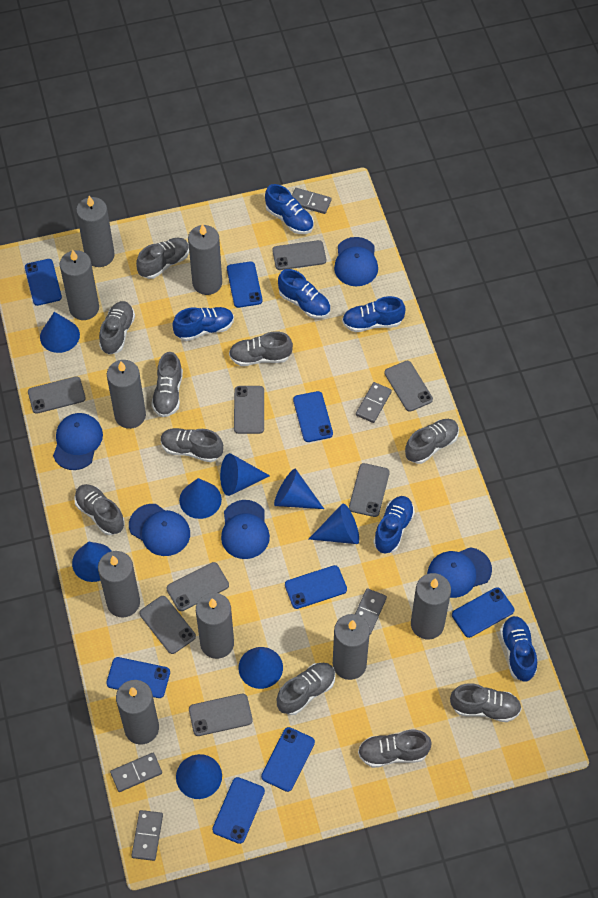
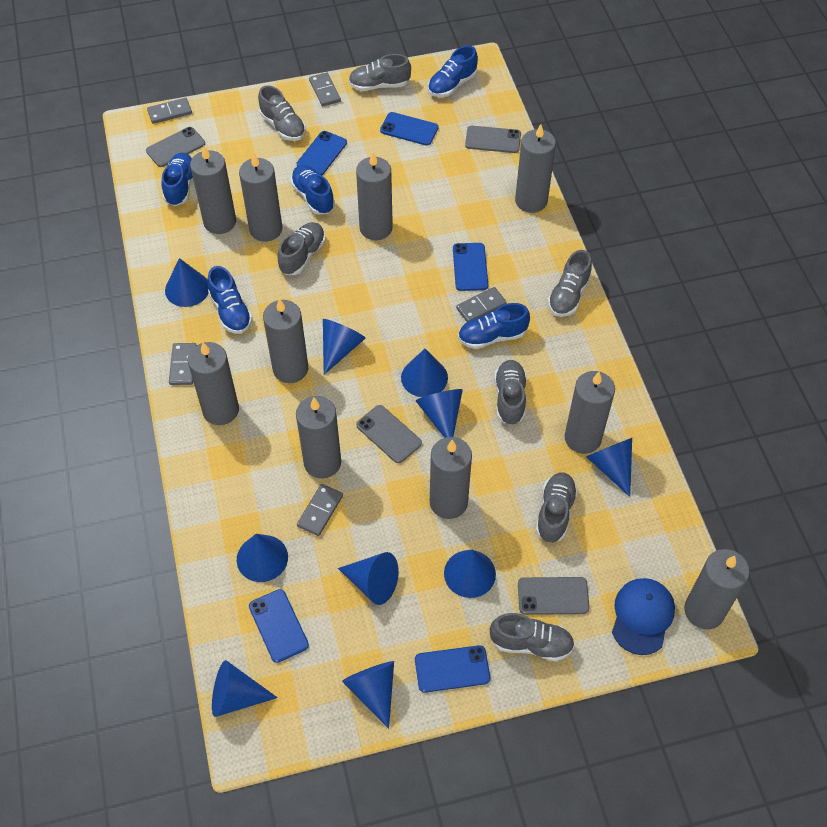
blue cap: [53,413,103,470] [129,504,190,556] [221,500,270,559] [334,237,378,286] [427,547,492,598] = 5 -> [612,578,675,655] = 1
blue cone: [40,312,80,353] [72,541,112,582] [176,754,222,799] [179,478,222,519] [220,453,270,496] [239,647,283,689] [274,469,324,509] [309,503,359,544] = 8 -> [165,258,209,307] [212,660,278,717] [237,534,288,582] [323,319,365,375] [338,552,399,605] [342,661,394,729] [401,349,448,397] [416,389,463,438] [444,550,496,598] [586,438,632,497] = 10
blue phone: [25,259,62,306] [106,657,170,698] [212,777,265,844] [227,261,262,308] [261,727,315,792] [285,565,347,609] [293,391,333,442] [452,587,514,638] = 8 -> [249,589,309,663] [297,131,347,175] [380,112,438,146] [415,645,490,693] [453,243,488,291] = 5
blue shoe: [172,307,234,341] [265,184,314,234] [278,269,330,319] [342,296,406,332] [373,496,415,554] [500,616,537,682] = 6 -> [161,153,193,206] [208,266,253,334] [290,165,335,214] [428,46,478,97] [458,303,530,349] = 5
grey candle: [60,250,99,320] [76,196,115,267] [98,551,140,618] [107,360,146,429] [116,680,159,745] [188,224,222,295] [196,593,234,659] [333,614,370,680] [411,573,451,640] = 9 -> [188,342,239,425] [190,146,236,234] [239,153,282,242] [263,298,308,383] [296,396,341,479] [356,153,393,240] [430,437,472,519] [515,124,556,213] [565,371,615,454] [684,549,750,629] = 10
grey phone: [28,376,86,414] [139,596,196,654] [166,562,229,611] [189,693,253,736] [234,386,264,434] [272,240,326,270] [349,463,390,517] [384,361,433,412] = 8 -> [146,127,205,167] [356,405,422,463] [465,126,521,153] [518,577,590,615] = 4
grey shoe: [74,484,124,535] [99,301,135,355] [136,238,189,279] [151,352,183,417] [161,428,223,462] [229,331,293,366] [277,663,335,715] [358,730,432,768] [405,419,459,464] [450,683,522,722] = 10 -> [258,85,306,141] [278,222,325,275] [349,54,411,91] [490,613,575,662] [494,360,527,425] [536,472,578,543] [548,250,592,317] = 7

